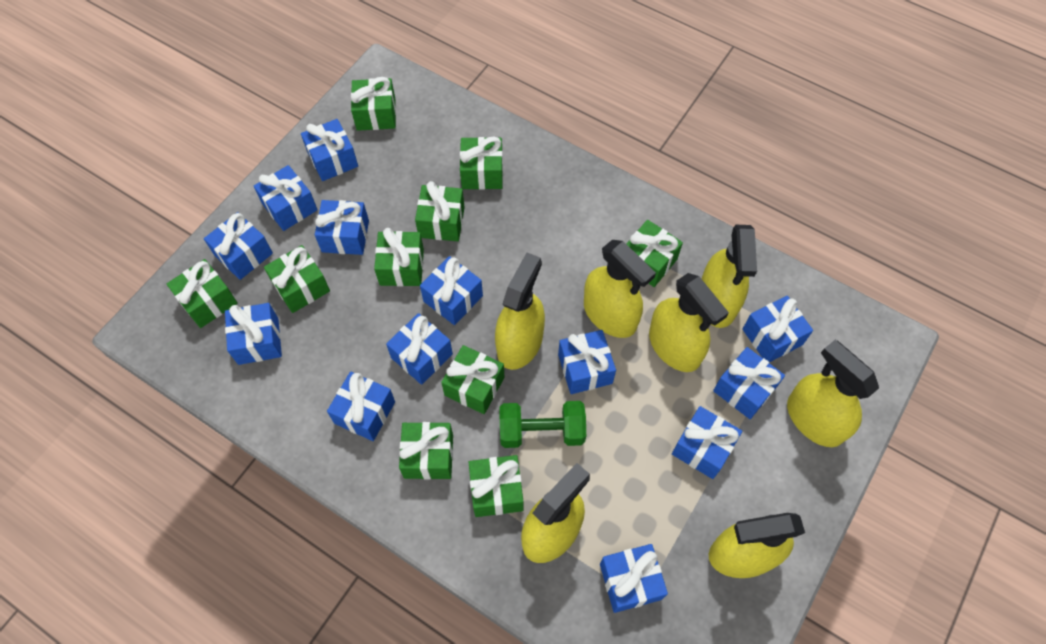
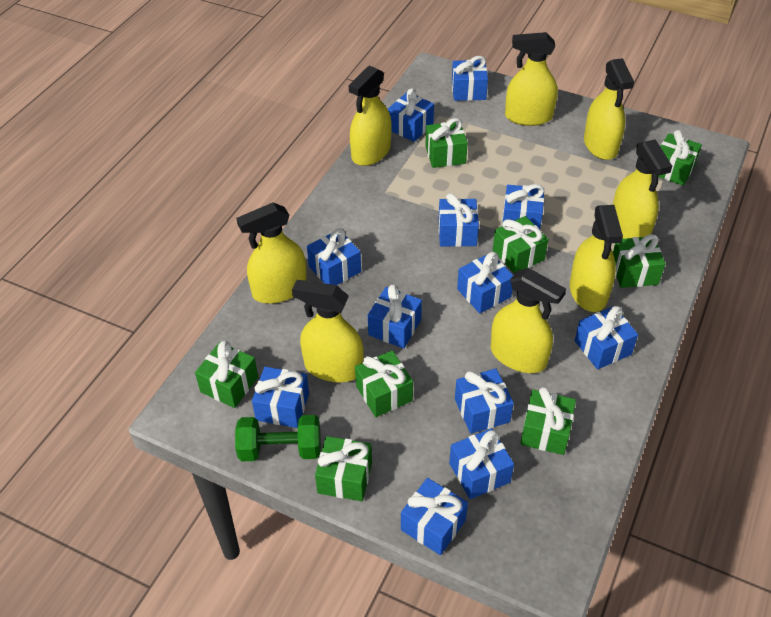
blue gift: [204,212,273,280] [225,303,282,365] [254,165,318,231] [301,119,358,181] [315,200,369,255] [327,372,395,441] [386,313,453,385] [420,256,483,325] [558,330,616,394] [600,544,668,613] [672,406,742,479] [713,347,785,419] [742,296,813,363] = 13 -> [252,367,309,428] [307,228,361,285] [368,284,422,349] [388,88,434,142] [401,478,468,555] [438,193,479,247] [449,428,514,499] [452,56,488,101] [455,369,514,434] [457,252,513,313] [502,184,544,229] [575,306,638,369] = 12
green gift: [167,259,238,328] [264,245,330,313] [351,77,396,131] [374,228,424,286] [399,422,453,480] [415,181,465,241] [441,345,505,414] [460,137,503,190] [468,455,523,517] [626,220,683,287] = 10 -> [195,340,258,408] [315,436,372,501] [355,351,413,417] [425,118,468,168] [493,216,548,274] [520,387,576,455] [613,234,665,288] [658,130,702,186] = 8
yellow spray bottle: [495,253,545,370] [521,463,590,563] [584,240,656,338] [649,273,729,372] [702,225,757,328] [709,513,805,578] [787,340,879,447] = 7 -> [236,202,307,304] [292,280,364,382] [349,65,392,166] [491,268,566,373] [505,32,558,126] [570,205,623,312] [584,58,634,160] [613,139,672,239] = 8

